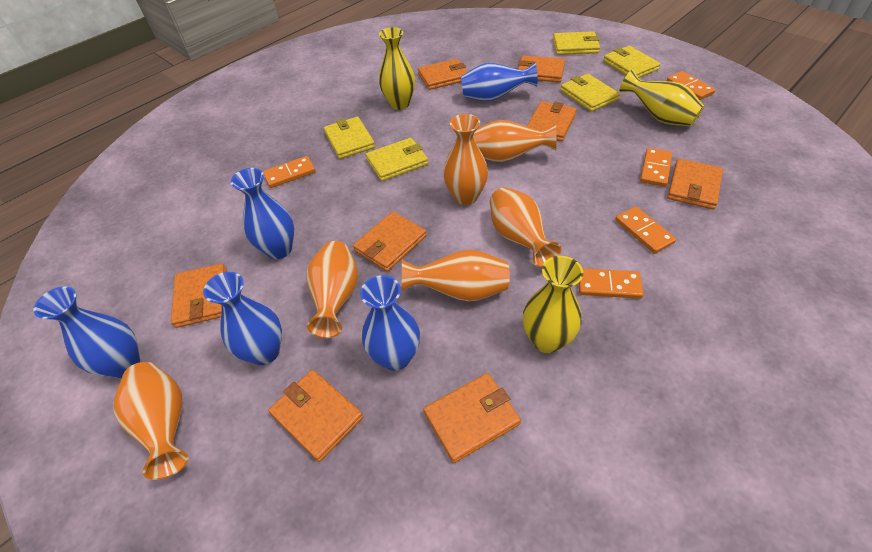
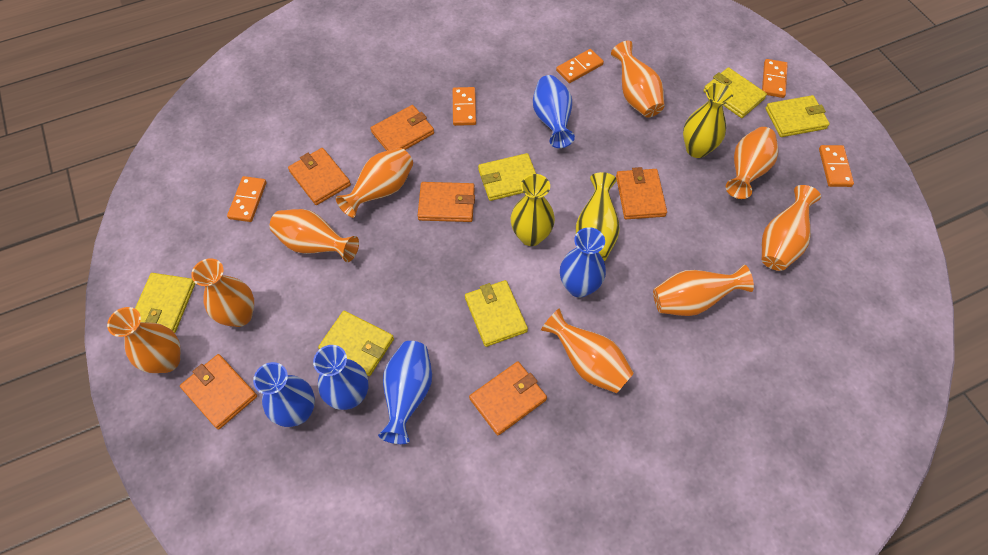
orange vase: [114,362,189,480] [306,241,358,338] [402,250,510,301] [443,114,488,205] [473,120,557,162] [490,187,562,267] = 6 -> [107,307,181,373] [191,258,254,327] [270,209,359,262] [336,148,413,218] [541,308,634,393] [611,41,664,118] [653,265,754,316] [726,127,778,199] [762,185,821,271] = 9
orange wallet: [171,263,226,328] [268,370,363,462] [353,211,426,272] [418,59,467,90] [423,373,521,463] [518,55,565,82] [526,101,577,142] [667,159,723,209] = 8 -> [180,354,257,429] [288,148,351,205] [371,105,434,151] [418,182,475,222] [469,361,547,435] [616,167,667,219] = 6
yellow wallet: [324,117,375,159] [366,138,428,181] [553,31,600,55] [560,74,620,112] [603,46,661,78] = 5 -> [135,273,195,333] [318,311,394,376] [465,280,528,347] [478,153,536,201] [703,67,767,118] [765,95,830,137] = 6

